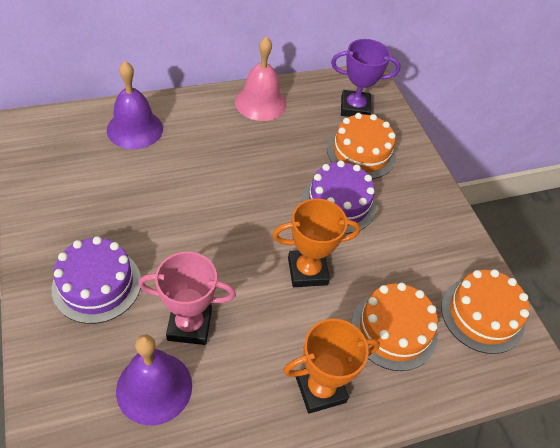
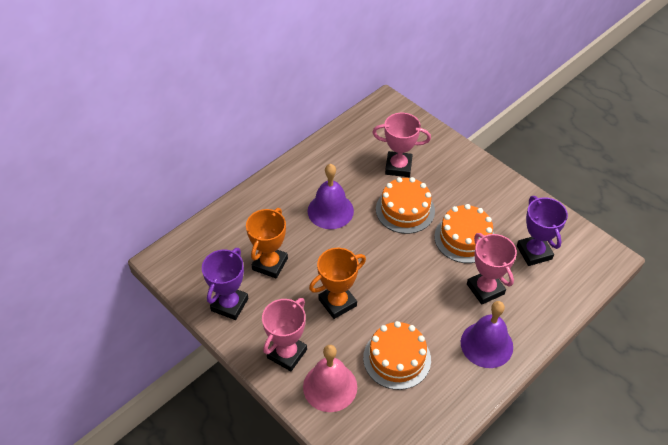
pink trophy: [138,252,236,345] = 1 -> [262,298,307,371] [372,113,431,177] [467,233,517,305] = 3
purple cake: [52,236,141,324] [302,160,376,234] = 2 -> none = 0
purple trophy: [331,39,401,117] = 1 -> [202,248,248,320] [517,196,568,266] = 2

